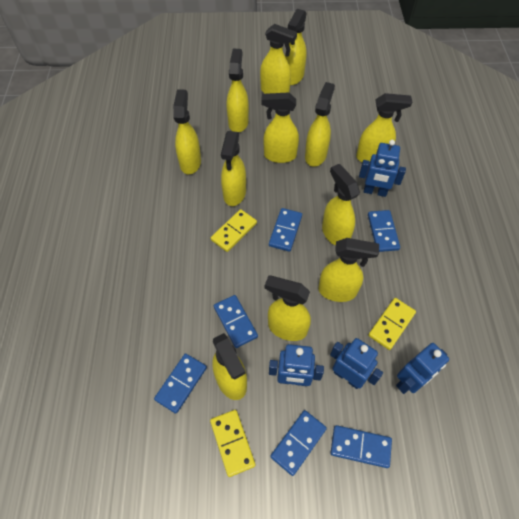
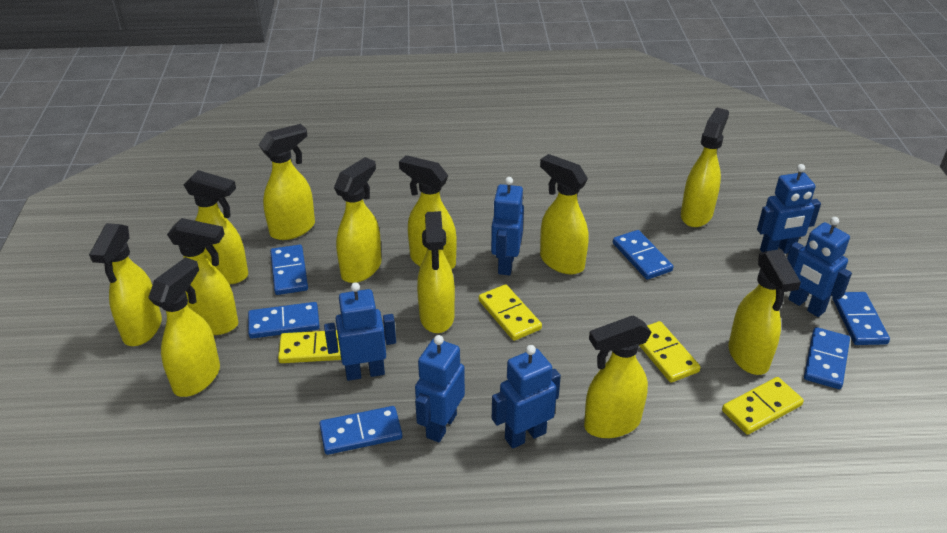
blue robot: [269,344,324,386] [330,338,383,389] [359,140,406,197] [396,343,449,394] = 4 -> [324,282,396,381] [415,335,465,442] [491,177,524,275] [492,345,561,449] [757,164,821,254] [787,217,852,317] = 6
yellow domino: [210,410,256,477] [211,209,257,252] [368,298,416,350] = 3 -> [278,330,341,363] [479,284,542,341] [639,321,701,383] [722,377,804,435] = 4

